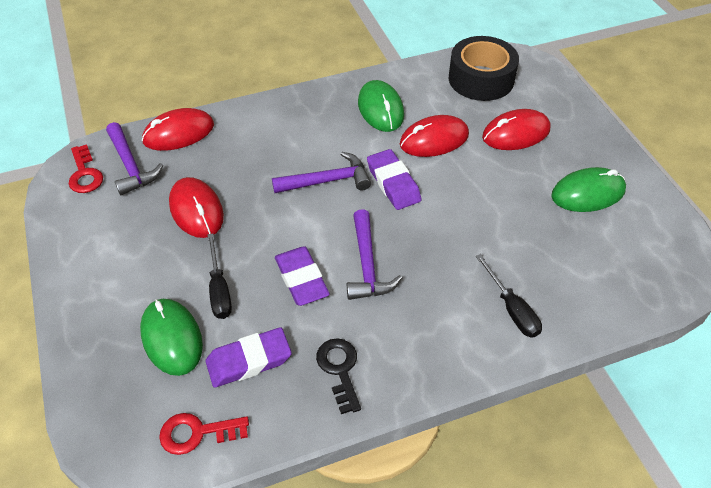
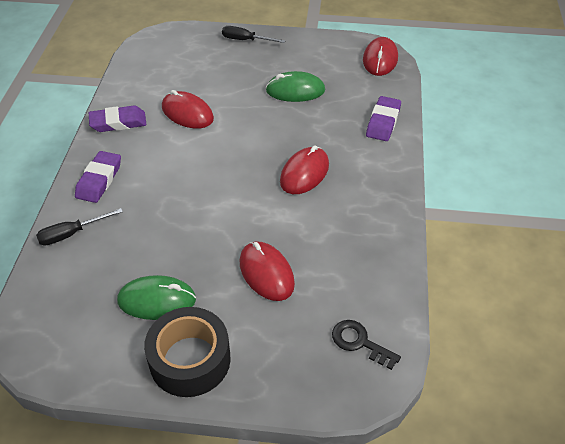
green mouse: [140,299,203,376] [358,80,404,132] [551,167,626,212] = 3 -> [117,275,196,320] [266,71,325,102] = 2
purple hammer: [106,122,163,195] [272,152,371,193] [347,209,402,300] = 3 -> none = 0
red key: [69,144,103,193] [159,413,249,455] = 2 -> none = 0

